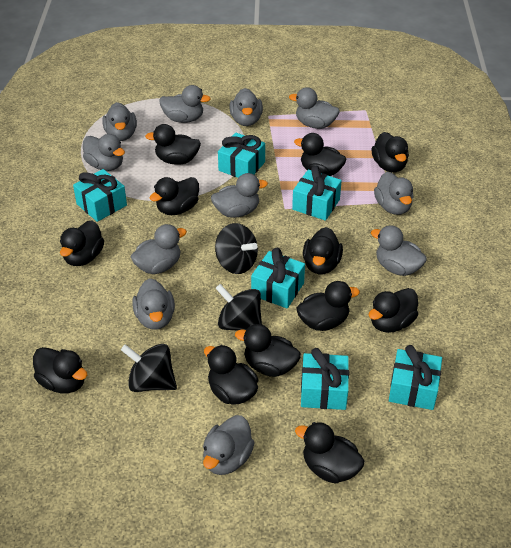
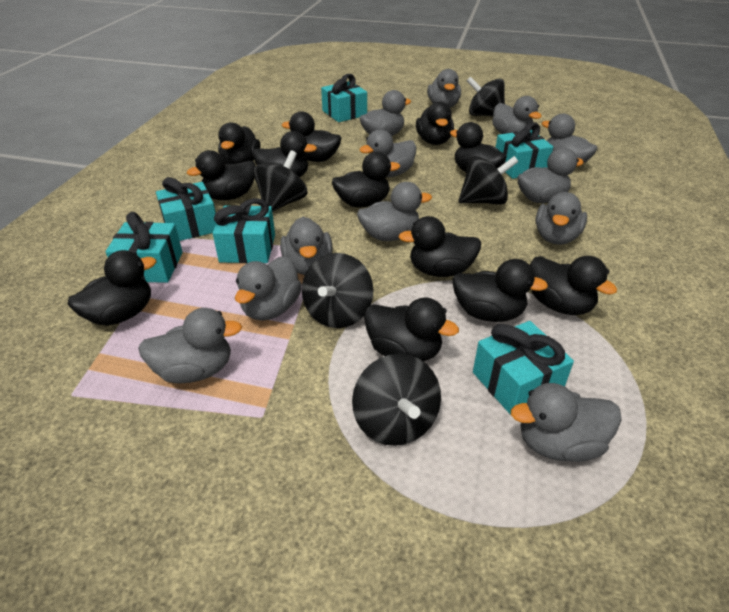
black spinning top: [121,344,177,392] [215,223,258,274] [215,284,262,331] = 3 -> [253,150,307,212] [302,253,373,328] [352,354,441,446] [458,156,519,205] [467,76,505,116] = 5
grey duck: [83,134,125,171] [103,102,137,141] [131,224,187,274] [132,278,175,329] [159,85,211,123] [203,415,255,475] [211,173,268,218] [229,88,263,126] [289,87,340,129] [371,225,427,276] [374,172,413,215] = 11 -> [138,308,242,383] [235,256,302,321] [280,217,333,275] [357,182,432,241] [359,90,411,136] [359,129,417,177] [427,69,461,107] [492,96,542,134] [511,383,621,462] [517,148,584,203] [535,192,587,245] [541,113,598,167] = 12

